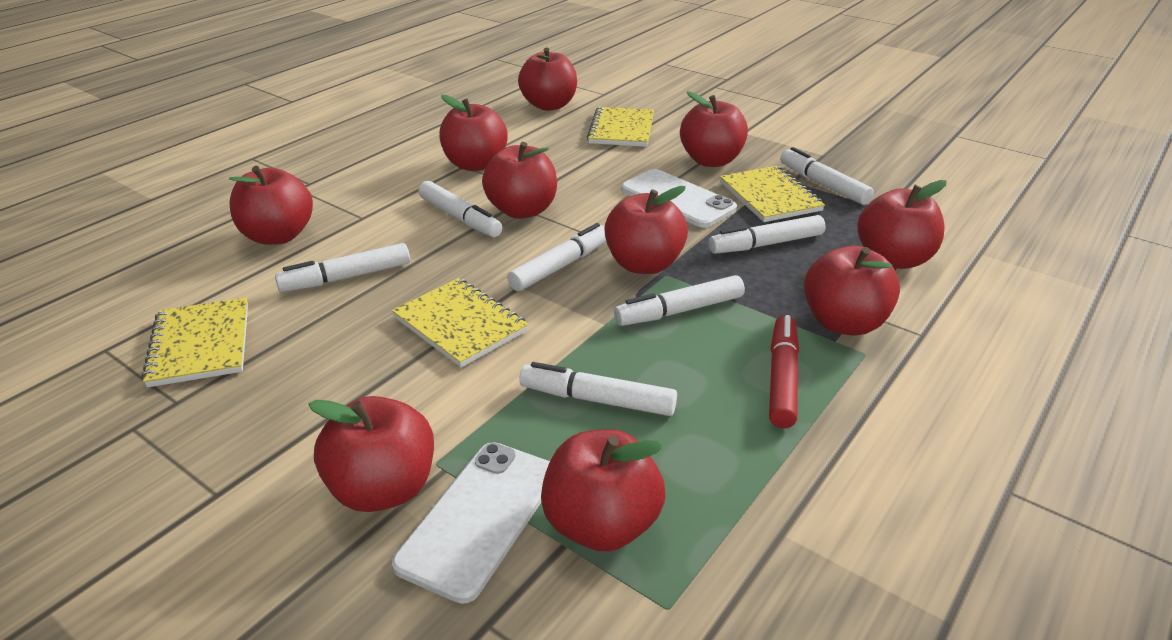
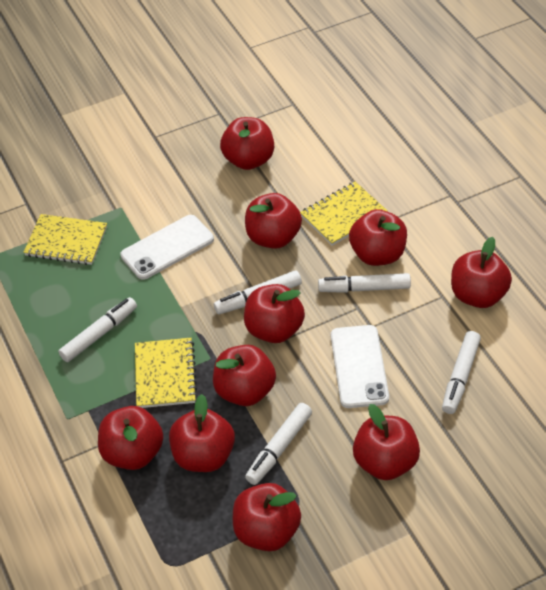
red marker: [769,315,799,428] = 1 -> none = 0
white marker: [275,243,410,292] [418,181,502,237] [507,223,606,291] [519,362,677,416] [614,275,745,326] [709,215,826,254] [780,147,874,205] = 7 -> [58,297,137,362] [214,270,302,315] [245,403,312,485] [318,273,411,293] [442,331,481,414] = 5
yellow notebook: [141,297,248,387] [392,278,529,367] [587,107,654,147] [720,166,825,222] = 4 -> [24,214,107,265] [135,338,198,408] [300,182,388,246] = 3

